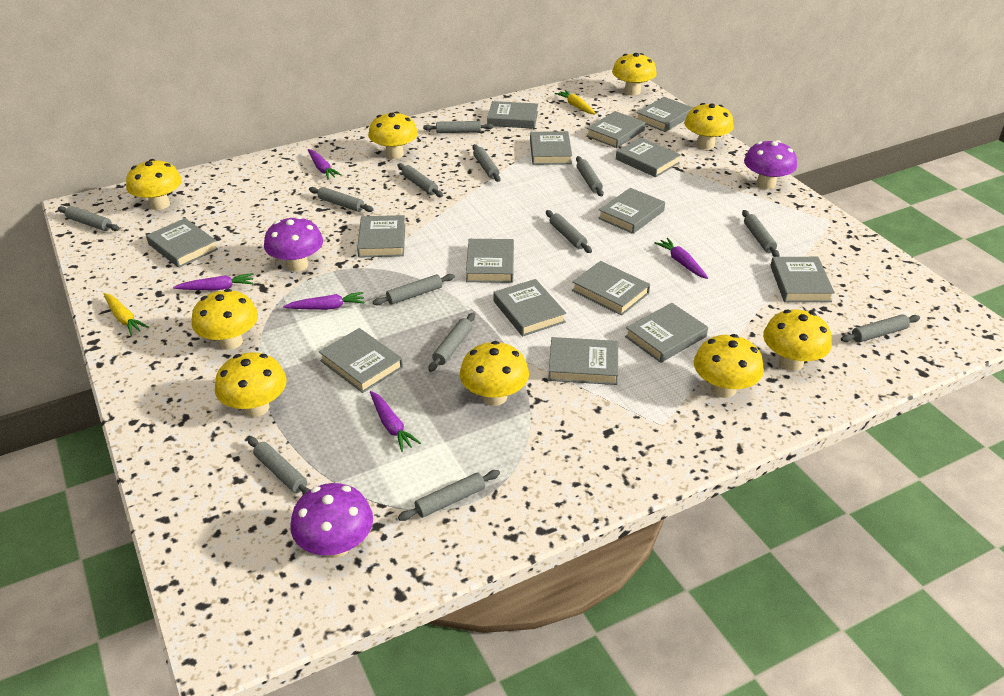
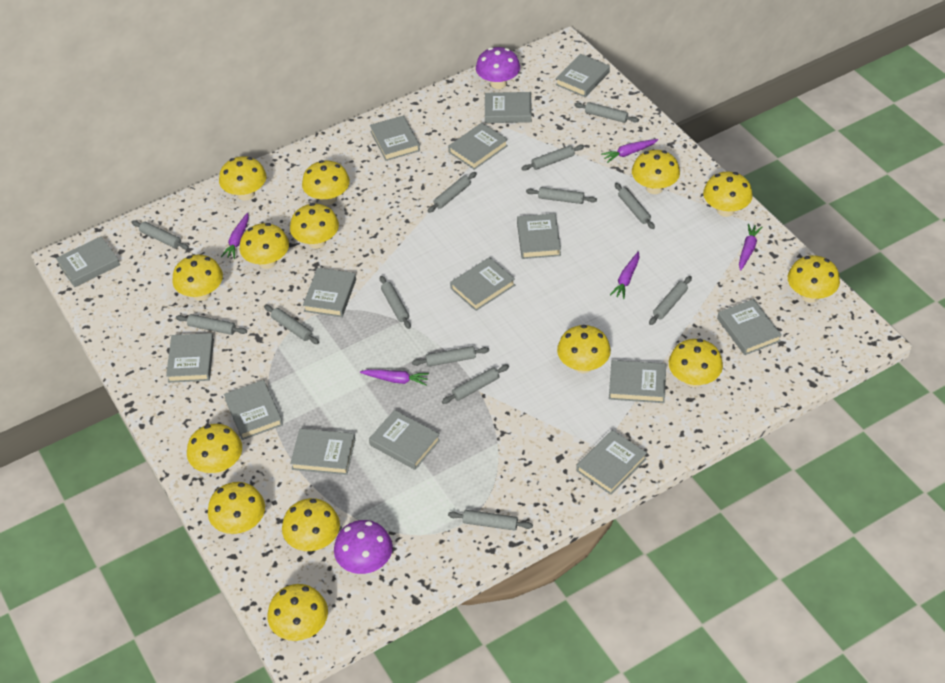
purple mushroom: [264,216,323,272] [290,483,373,558] [744,140,797,189] = 3 -> [334,520,393,574] [476,47,520,89] = 2
yellow carrot: [104,293,149,335] [555,90,596,114] = 2 -> none = 0
yellow mushroom: [126,159,182,210] [192,289,258,350] [215,352,287,417] [368,112,418,159] [460,341,529,406] [612,53,657,95] [685,103,734,149] [694,334,764,398] [763,309,832,371] = 9 -> [172,255,223,301] [187,424,242,474] [208,482,265,534] [219,156,266,200] [240,223,289,269] [267,584,328,641] [282,498,340,551] [290,203,339,249] [302,160,350,205] [557,325,611,374] [632,150,680,194] [669,339,723,387] [703,171,753,217] [788,255,840,303] = 14

